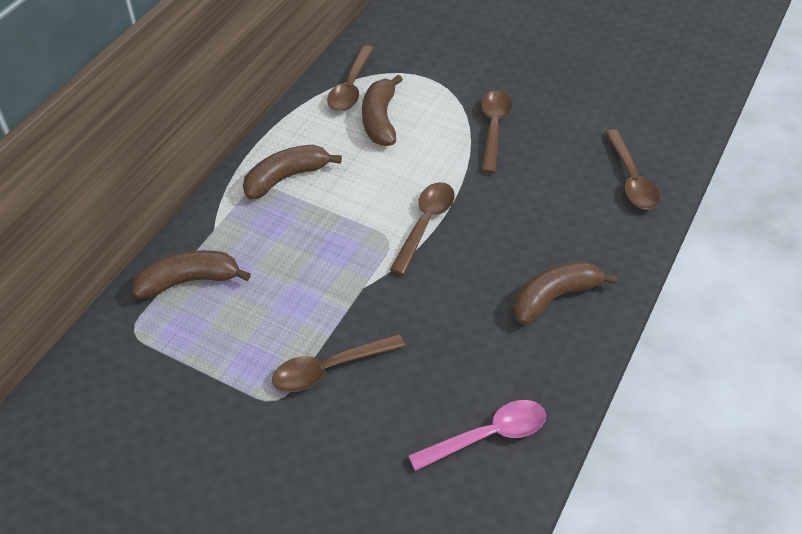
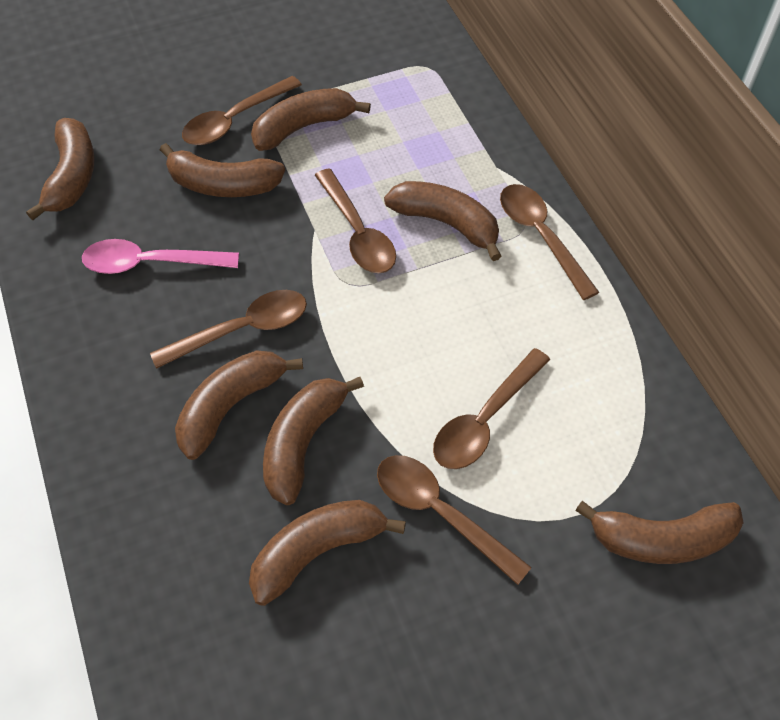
brown banana: [132,250,251,298] [243,145,342,199] [362,75,403,146] [513,261,618,325] = 4 -> [26,118,95,220] [160,143,285,197] [175,350,303,460] [249,500,406,606] [251,88,371,151] [263,377,364,505] [384,181,501,261] [575,501,744,564] = 8
brown spoon: [272,334,405,392] [327,45,374,111] [390,182,455,275] [481,91,512,174] [605,129,660,210] = 5 -> [150,290,307,369] [182,76,302,145] [315,168,396,273] [377,455,532,585] [433,348,550,469] [500,184,599,300] = 6

